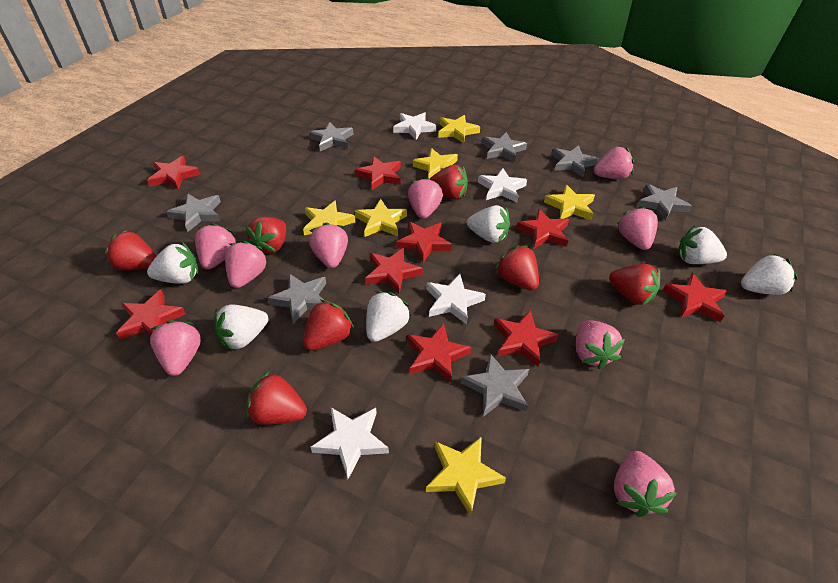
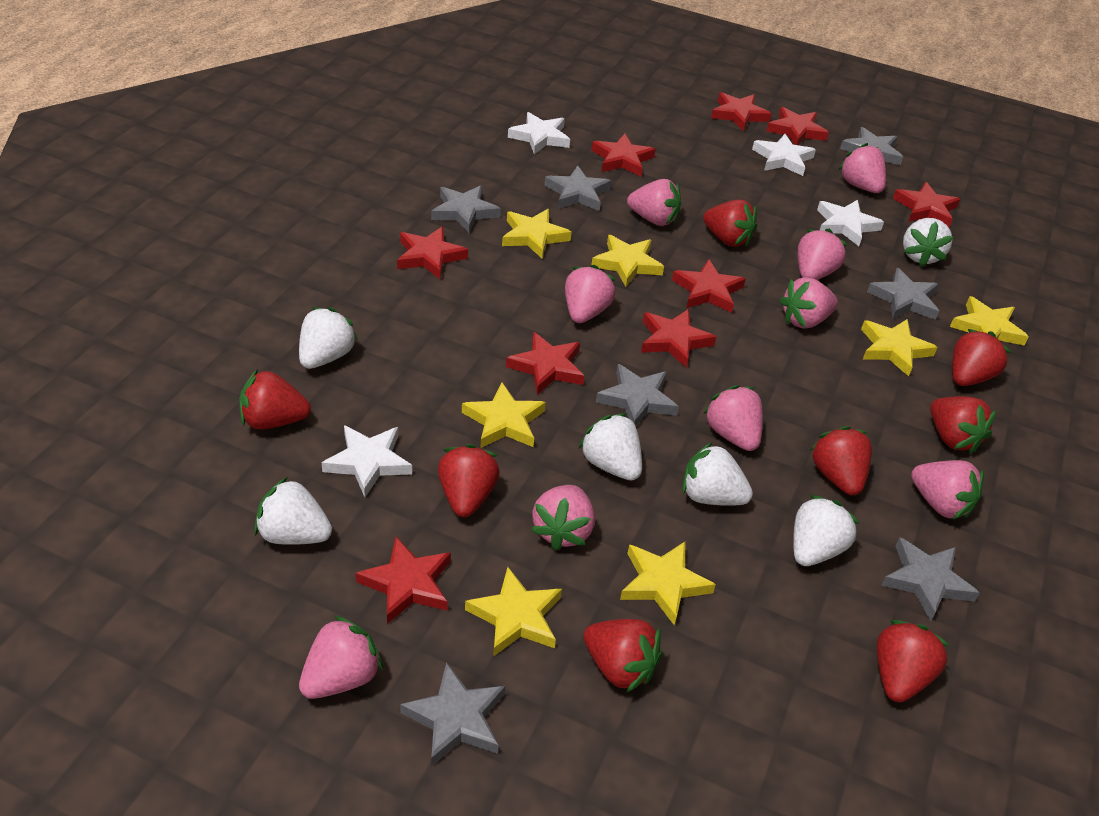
red strawberry: [105,230,156,271] [245,217,286,254] [246,371,307,425] [303,300,354,351] [429,165,468,200] [495,245,539,291] [609,264,660,306] = 7 -> [239,369,311,429] [438,444,500,517] [583,619,662,693] [703,199,757,247] [810,426,872,495] [877,620,950,702] [930,396,996,454] [952,329,1011,386] = 8
yellow star: [303,200,355,235] [355,199,407,237] [413,148,458,179] [426,436,506,516] [438,115,480,143] [544,185,595,220] = 6 -> [462,382,546,448] [465,567,562,657] [502,209,571,258] [592,235,664,287] [620,542,716,625] [861,319,938,377] [950,296,1029,346] = 7

